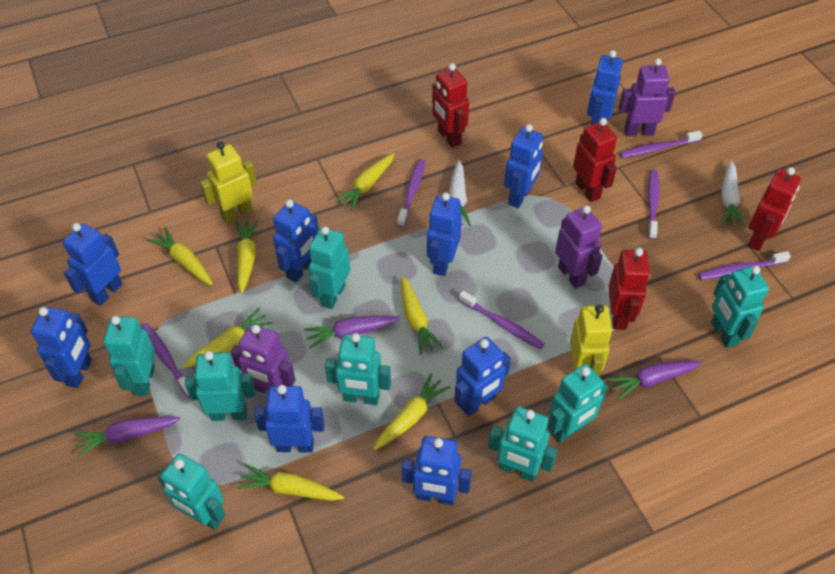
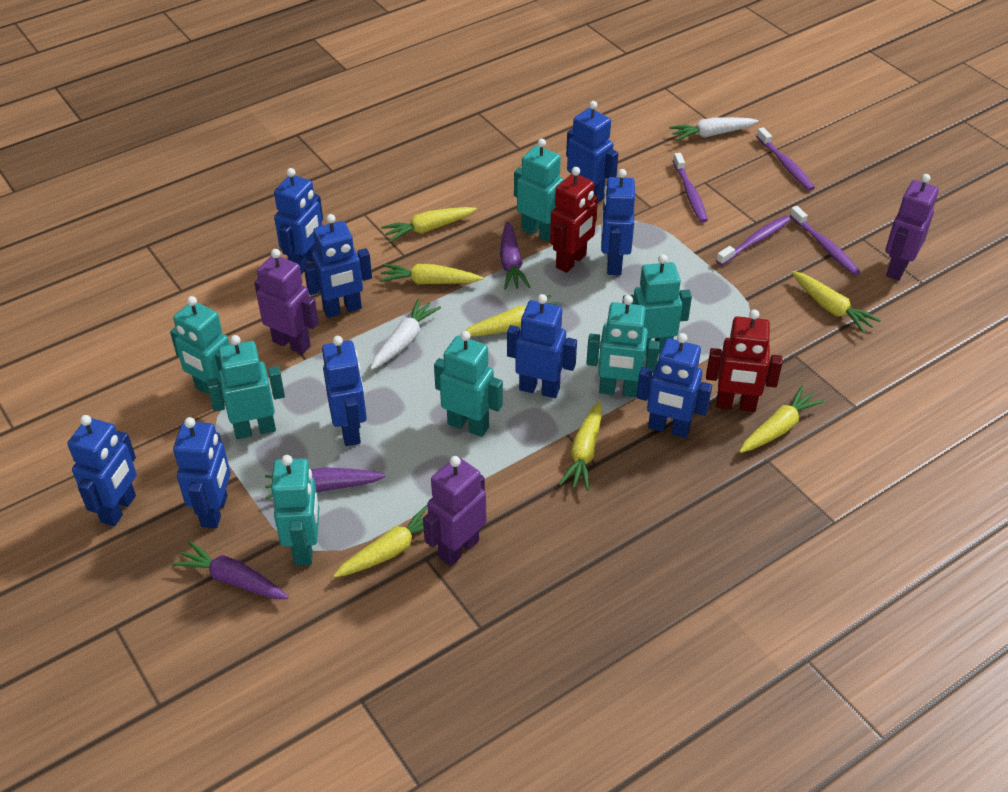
purple toothbrush: [140,323,190,397] [397,159,425,227] [459,291,544,350] [620,130,703,158] [648,169,659,240] [698,251,791,280] = 6 -> [673,153,708,223] [716,215,791,265] [756,127,815,191] [790,206,860,275] = 4
red robot: [432,63,469,148] [573,118,617,202] [608,248,650,330] [748,167,801,251] = 4 -> [550,167,598,273] [706,309,783,412] = 2
turquoise robot: [104,316,155,396] [158,453,225,530] [185,351,256,421] [308,226,350,309] [325,333,391,405] [488,406,558,482] [548,364,608,443] [711,266,769,348] = 8 -> [170,296,230,403] [206,335,285,439] [271,455,319,566] [434,331,503,437] [514,138,564,242] [586,295,660,398] [622,254,692,355] = 7
yellow robot: [200,141,257,223] [570,304,612,377] = 2 -> none = 0

